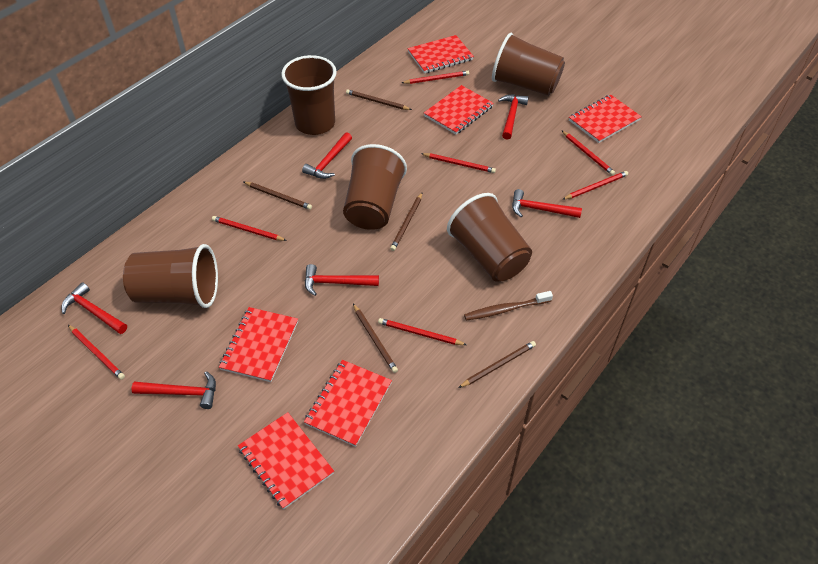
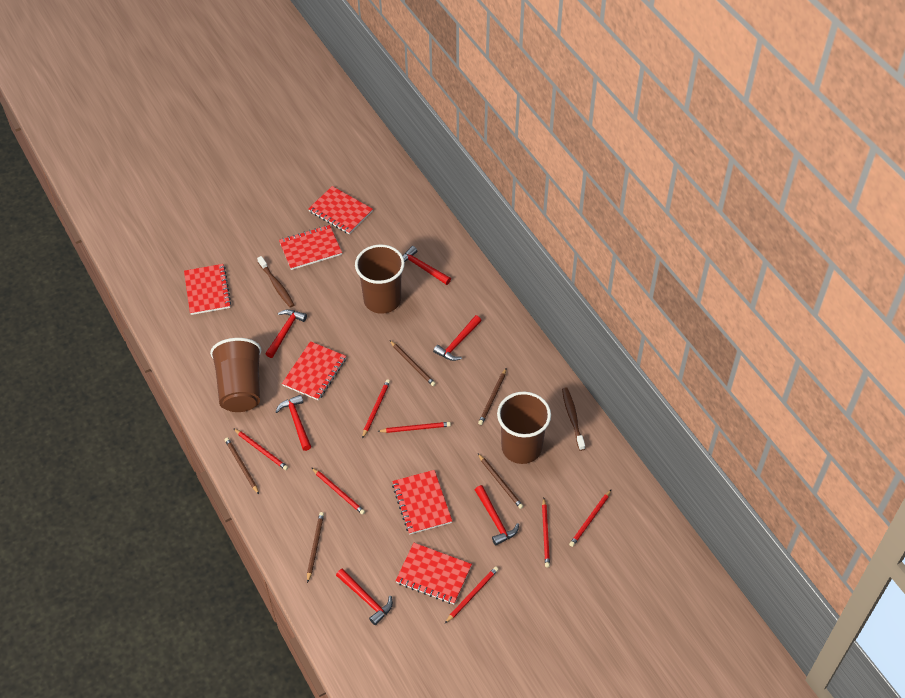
brown cup: [123,244,218,308] [281,55,337,135] [343,144,407,230] [447,193,532,282] [492,33,565,96] = 5 -> [210,338,261,412] [355,244,405,314] [497,392,551,464] = 3
brown toothbrush: [464,291,553,321] = 1 -> [257,256,294,308] [562,387,585,451] = 2

